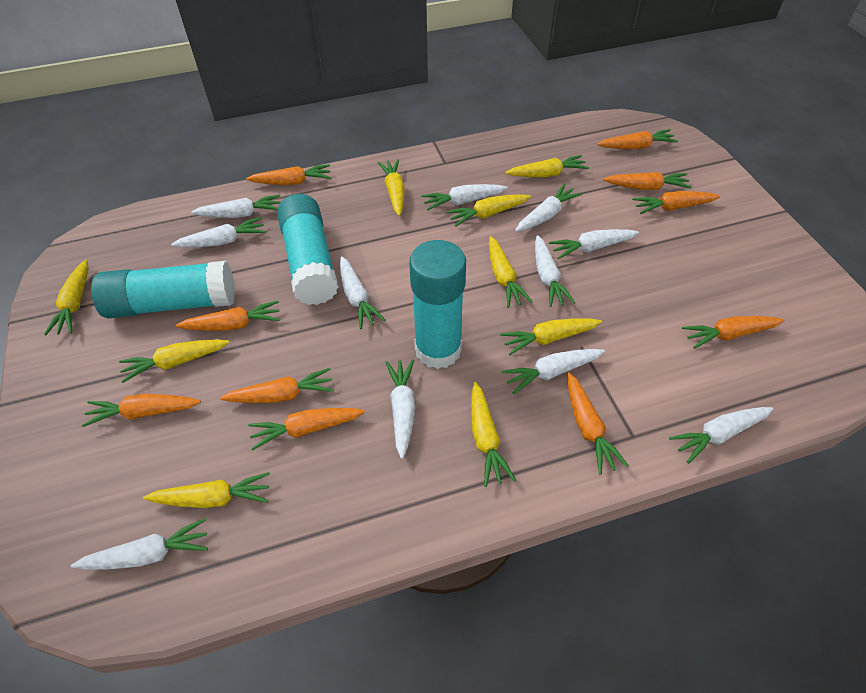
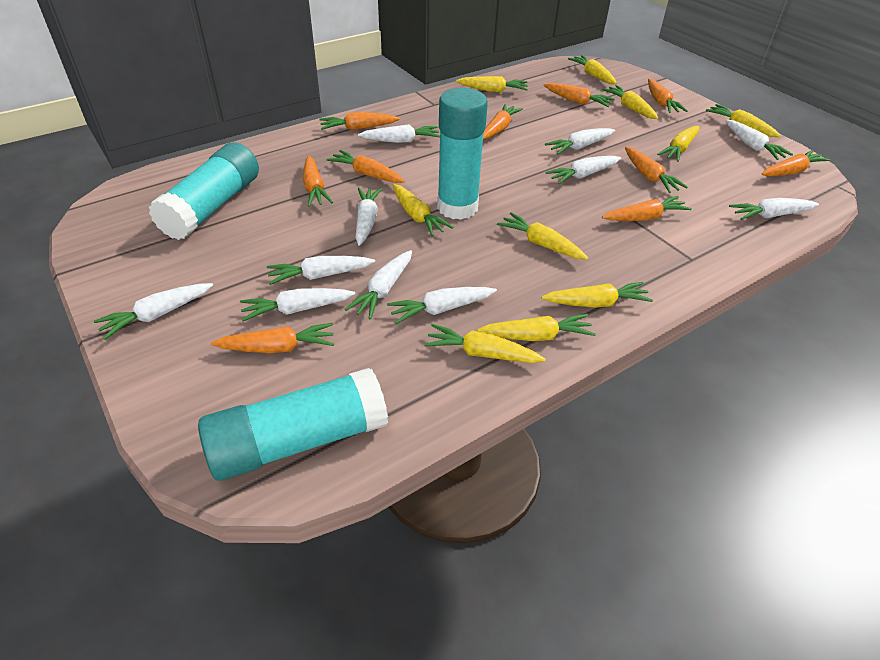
yellow carrot: [44,259,89,335] [119,339,230,383] [143,472,270,508] [377,159,404,216] [446,194,531,227] [471,382,516,487] [489,236,533,308] [500,318,602,355] [505,155,589,177] = 9 -> [393,184,453,236] [424,324,545,363] [456,76,528,93] [477,314,596,341] [497,212,588,260] [541,282,653,308] [568,55,617,84] [602,85,658,119] [657,126,699,162] [706,104,781,137] = 10

